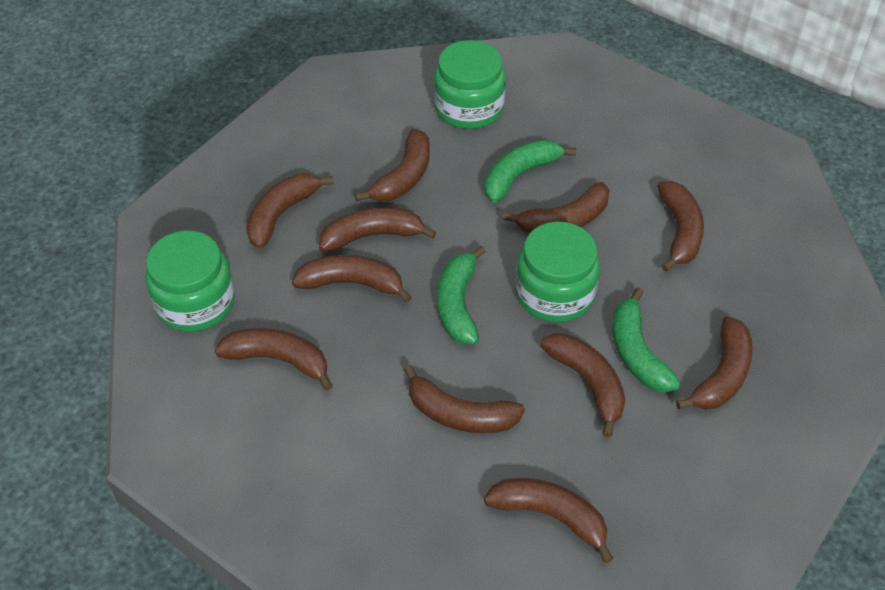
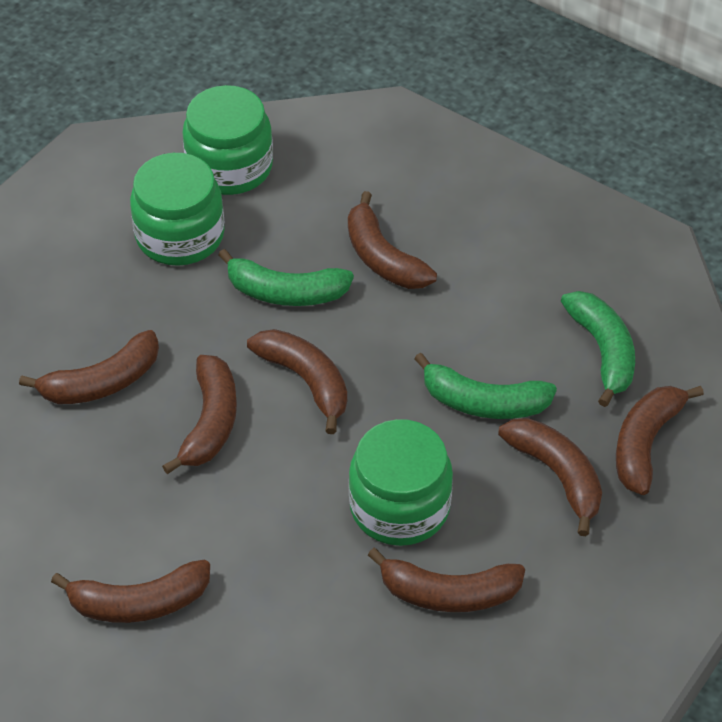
brown banana: [215,328,333,391] [246,174,334,249] [292,255,412,303] [319,207,436,252] [355,129,430,202] [403,365,525,433] [484,478,613,563] [502,182,610,234] [540,333,625,437] [657,181,704,272] [676,316,753,410] = 11 -> [19,330,159,404] [51,560,210,623] [162,355,237,474] [247,329,347,434] [348,191,437,289] [368,548,525,612] [498,418,602,536] [616,386,704,495] = 8

